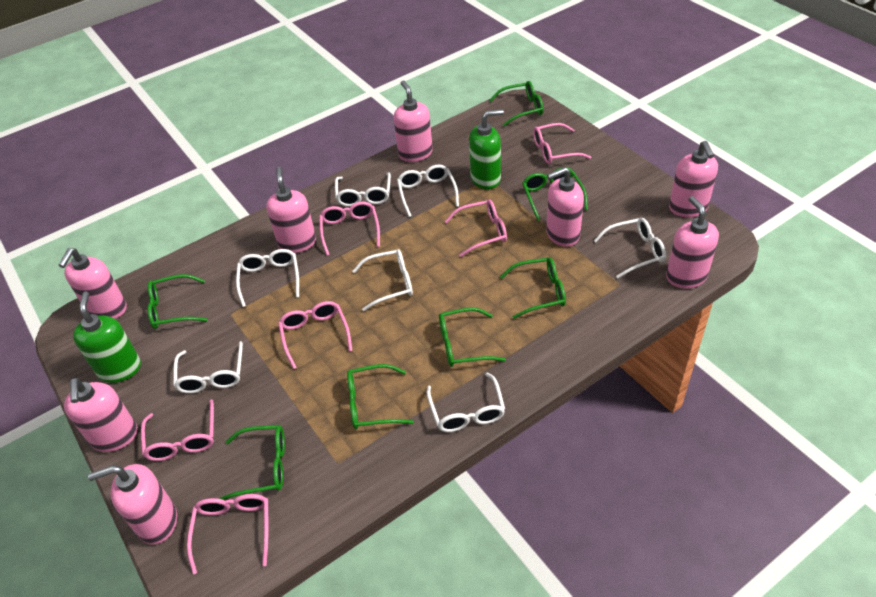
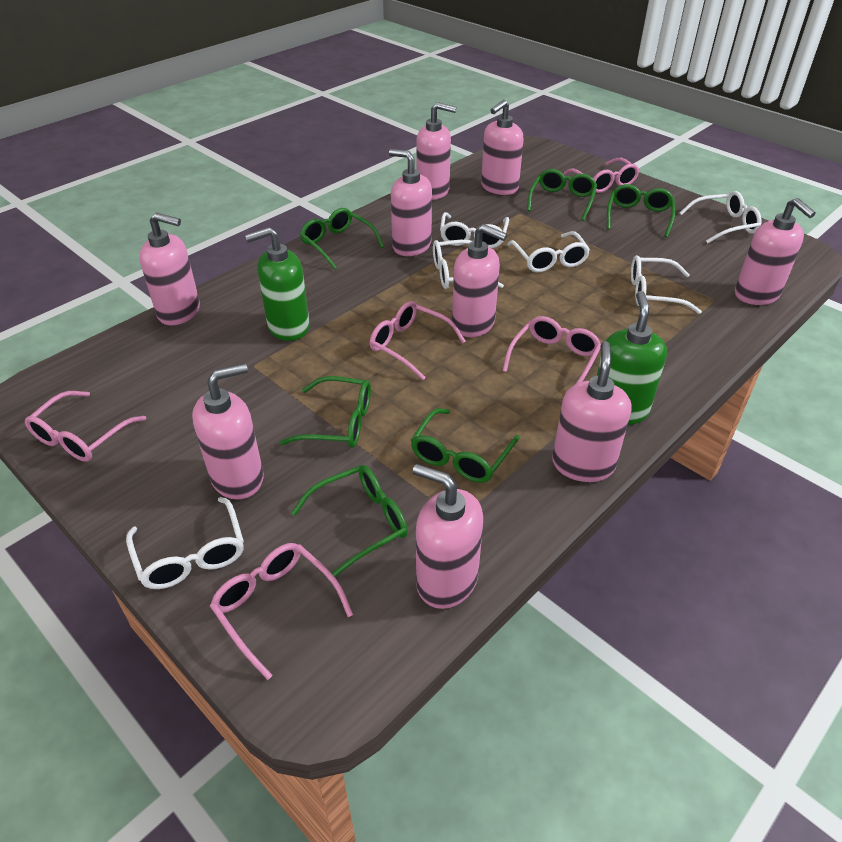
green glasses: [148,274,208,329] [220,425,285,500] [347,364,414,429] [439,307,506,367] [489,81,544,127] [500,257,566,319] [522,167,588,221] = 7 -> [280,376,371,448] [291,465,408,577] [300,208,384,269] [411,408,520,483] [527,169,597,221] [607,184,675,237] = 6
pink glasses: [141,399,214,461] [187,494,268,574] [278,301,352,369] [319,202,380,256] [445,200,507,257] [533,123,591,164] = 6 -> [25,391,146,462] [210,543,353,680] [370,301,466,380] [502,316,601,384] [564,158,639,193] = 5
pink soap dispenser: [58,248,127,319] [64,378,137,452] [88,464,177,545] [266,167,316,253] [394,80,433,162] [546,167,584,247] [666,196,719,289] [669,141,718,218] = 8 -> [139,213,200,325] [192,363,264,499] [389,149,432,256] [413,464,483,609] [416,102,456,200] [452,224,507,337] [481,100,524,195] [552,341,632,482] [735,198,816,305] = 9
white glasses: [173,341,243,394] [236,249,299,307] [335,173,391,207] [352,249,413,311] [397,165,459,217] [427,372,505,432] [594,218,666,278] = 7 -> [126,497,244,589] [433,240,504,289] [440,212,509,248] [507,231,590,272] [631,255,702,314] [680,191,762,243] = 6

